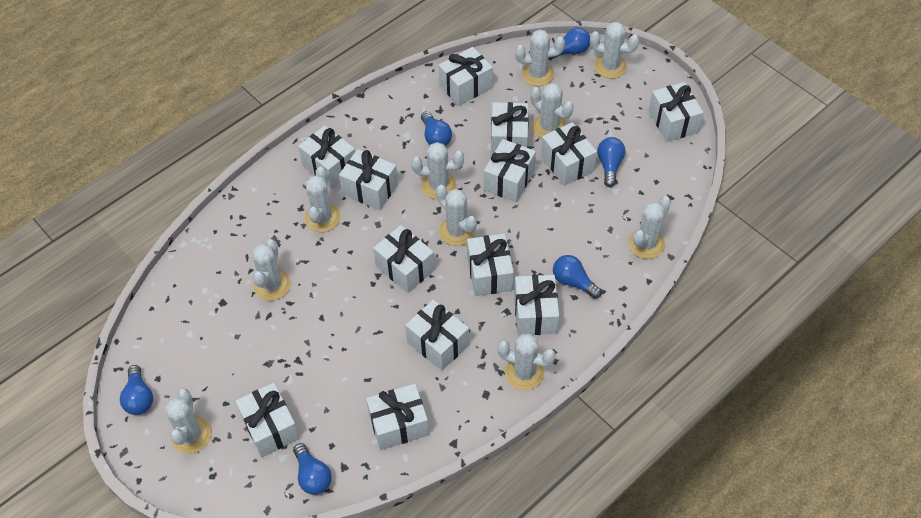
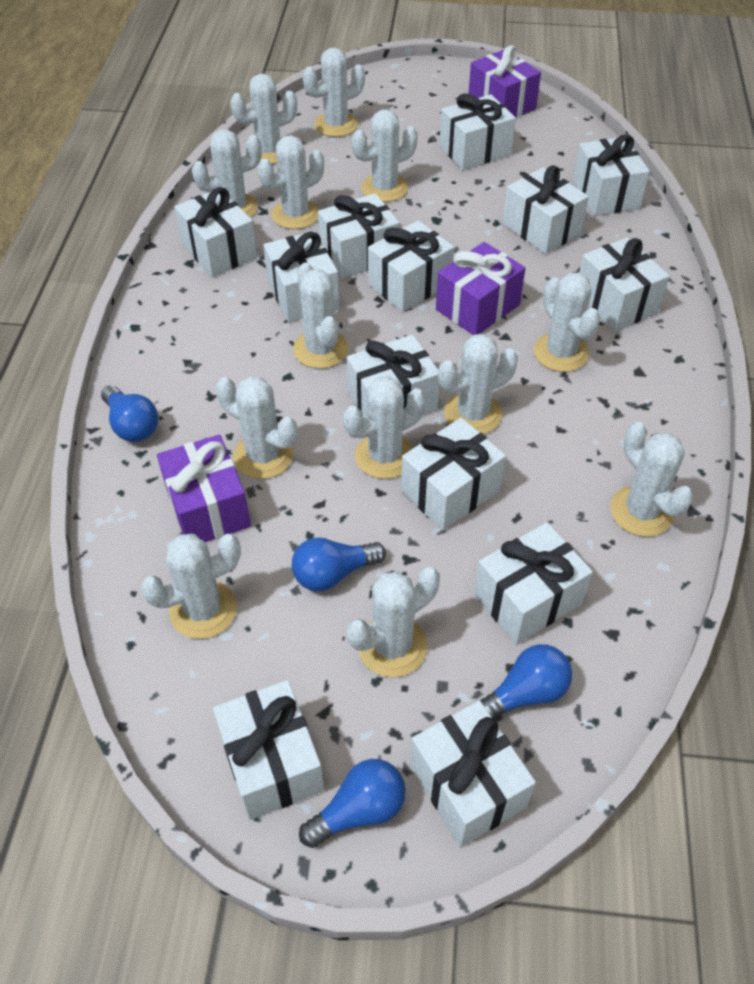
blue light bulb: [120,365,153,415] [293,443,332,495] [421,111,452,146] [549,27,590,60] [553,255,601,299] [597,137,625,187] = 6 -> [101,385,158,442] [292,537,386,592] [299,759,406,848] [481,644,572,720] = 4
purple gift: none = 0 -> [157,435,251,542] [436,242,525,335] [468,45,541,118] = 3
white cactus: [165,389,211,454] [252,239,291,301] [305,167,341,232] [411,142,464,199] [436,185,477,246] [497,334,556,391] [515,30,565,86] [530,83,574,138] [590,22,639,79] [628,196,671,259] = 10 -> [141,534,241,639] [192,129,262,218] [216,376,297,479] [230,74,297,164] [258,135,324,229] [293,263,348,369] [303,48,365,137] [343,376,426,479] [347,567,440,677] [352,109,418,202] [438,334,518,434] [534,273,600,372] [611,422,694,537] = 13

